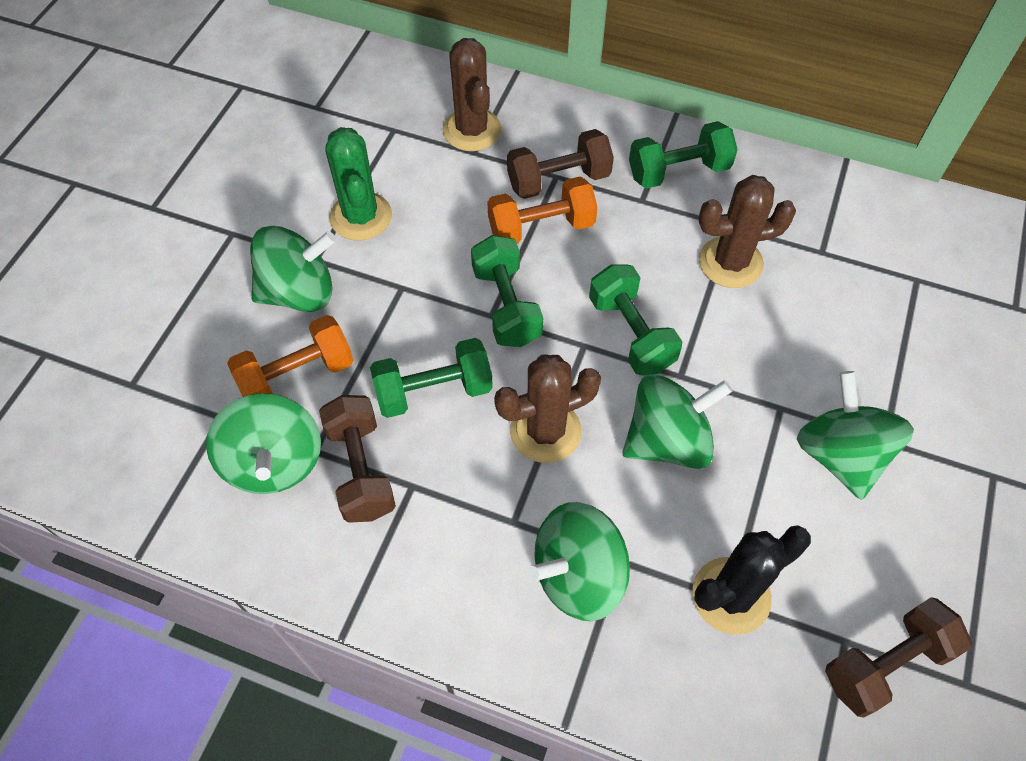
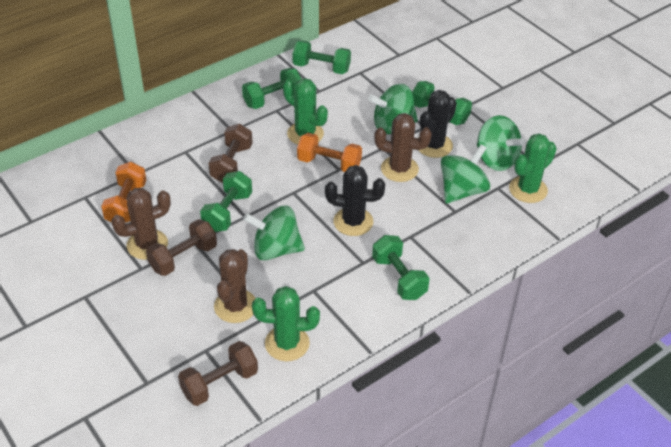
black cactus: [692,525,811,635] = 1 -> [325,165,385,236] [419,90,457,158] = 2
green cactus: [325,127,392,241] = 1 -> [252,286,320,361] [283,78,328,145] [509,134,557,203] = 3
green dumbbell: [370,338,493,418] [471,235,543,347] [589,264,682,375] [629,121,738,189] = 4 -> [200,171,252,232] [242,68,301,109] [292,40,351,74] [372,235,430,300] [412,81,472,125] = 5
green spinning top: [206,393,321,494] [250,226,336,312] [528,502,630,621] [622,374,732,469] [797,371,914,500] = 5 -> [243,206,305,260] [368,84,418,134] [441,144,490,204] [477,115,525,171] = 4

